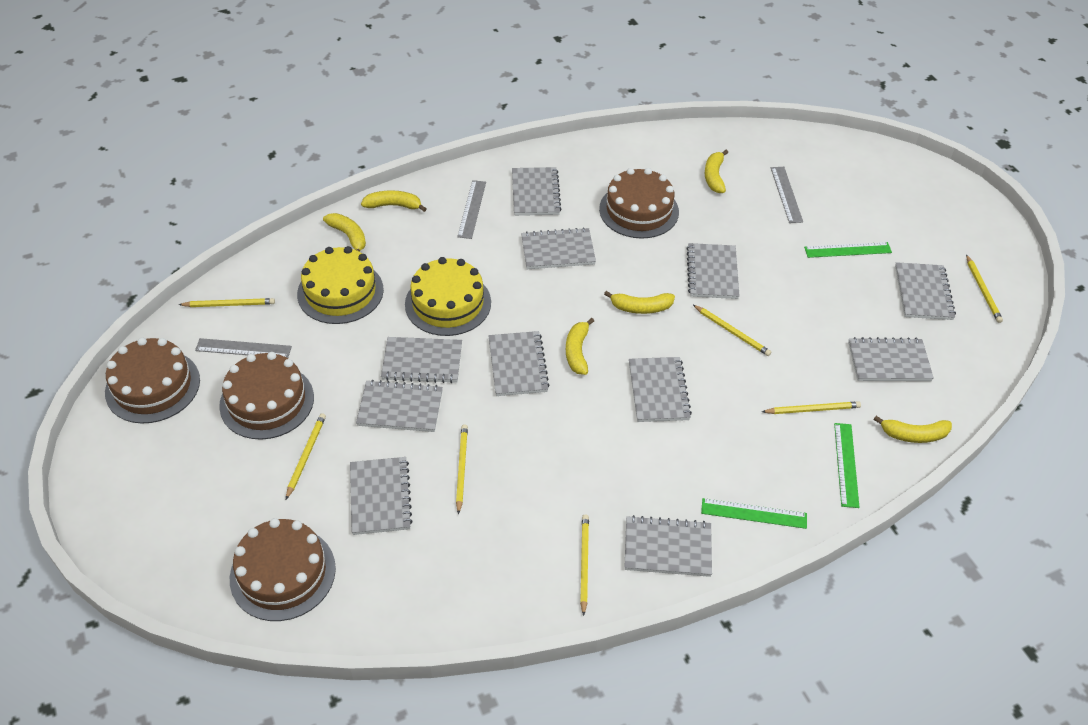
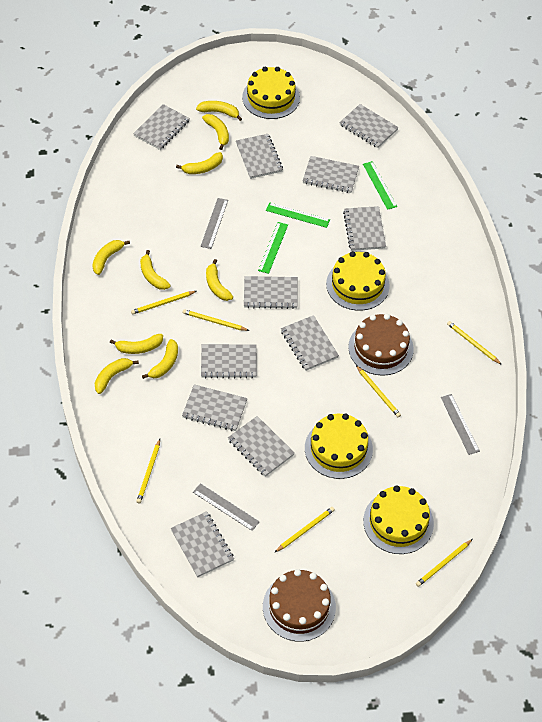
brown cake: [105,337,200,424] [219,352,314,440] [230,518,336,621] [599,168,679,239] = 4 -> [263,569,336,642] [348,314,414,376] = 2
yellow banana: [323,213,366,252] [361,190,427,212] [566,318,594,375] [604,291,675,314] [705,150,728,193] [873,416,952,443] = 6 -> [92,240,130,275] [95,358,139,394] [110,334,163,354] [140,250,171,290] [142,339,178,379] [176,152,223,174] [196,101,242,121] [202,114,229,150] [206,259,233,301] = 9
yellow cake: [297,246,384,324] [405,257,491,336] = 2 -> [242,67,300,119] [305,413,373,479] [326,251,390,311] [363,485,434,554] = 4

